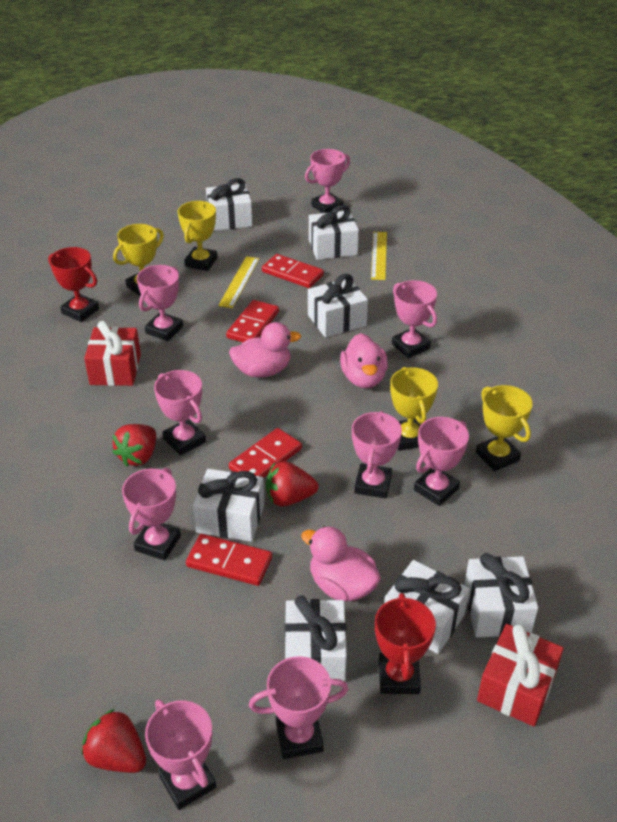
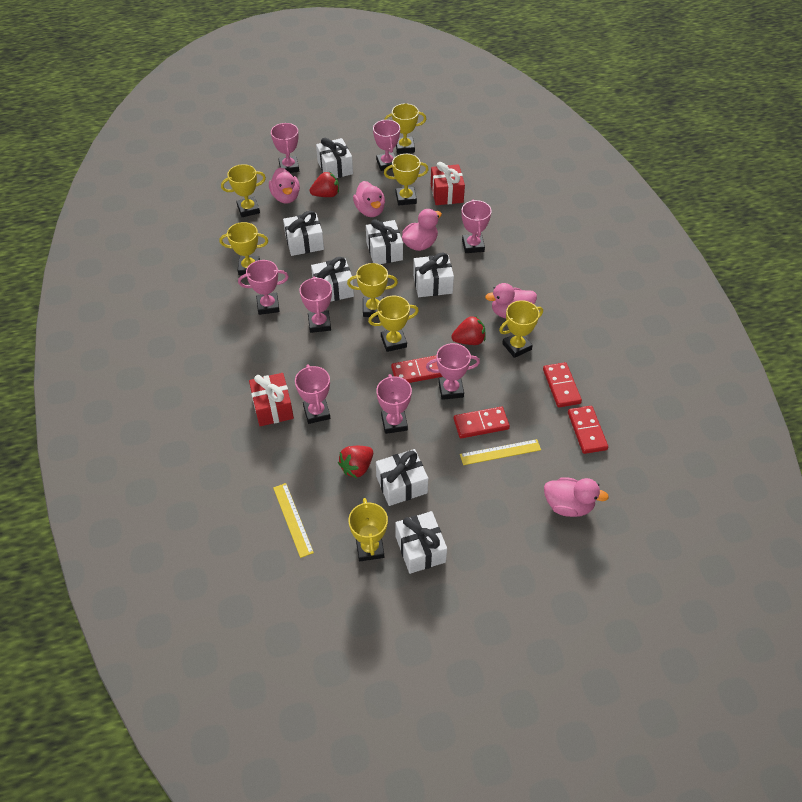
pink duck: [229,322,301,378] [301,526,381,602] [340,333,388,388] = 3 -> [269,168,300,204] [353,181,385,217] [402,209,442,251] [485,283,537,318] [544,477,609,517] = 5
pink trophy: [122,468,181,560] [137,265,183,341] [145,700,216,810] [154,370,206,456] [249,656,349,759] [305,149,350,213] [352,411,402,499] [392,280,437,358] [414,417,469,506] = 9 -> [238,260,289,315] [271,123,299,173] [295,365,330,424] [299,276,332,333] [373,120,400,171] [376,374,412,434] [426,343,480,400] [461,200,492,253] = 8
red trophy: [48,247,99,322] [375,593,436,694] = 2 -> none = 0
yellow trophy: [113,224,164,296] [178,201,217,271] [390,367,438,451] [476,385,533,472] = 4 -> [220,222,268,275] [221,164,266,217] [347,263,398,317] [349,498,388,561] [368,296,419,352] [384,104,426,154] [384,154,429,205] [499,300,543,358] = 8

